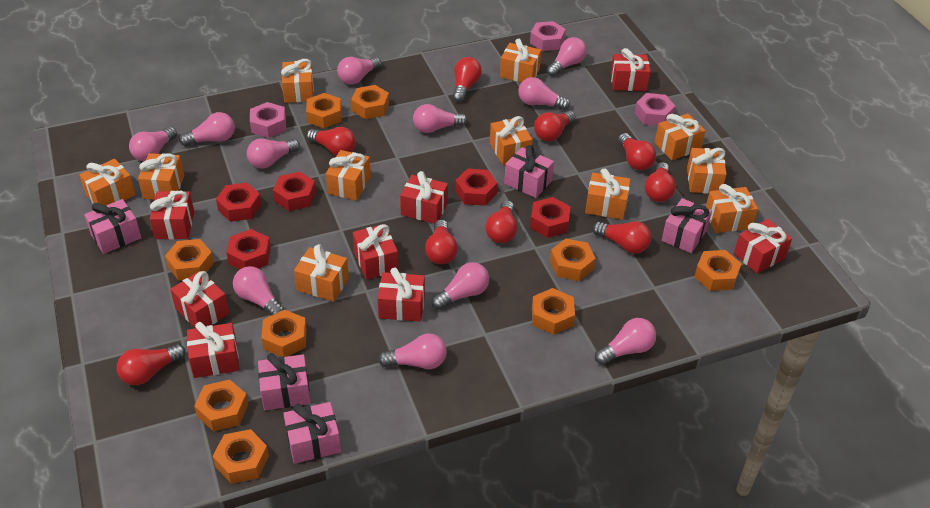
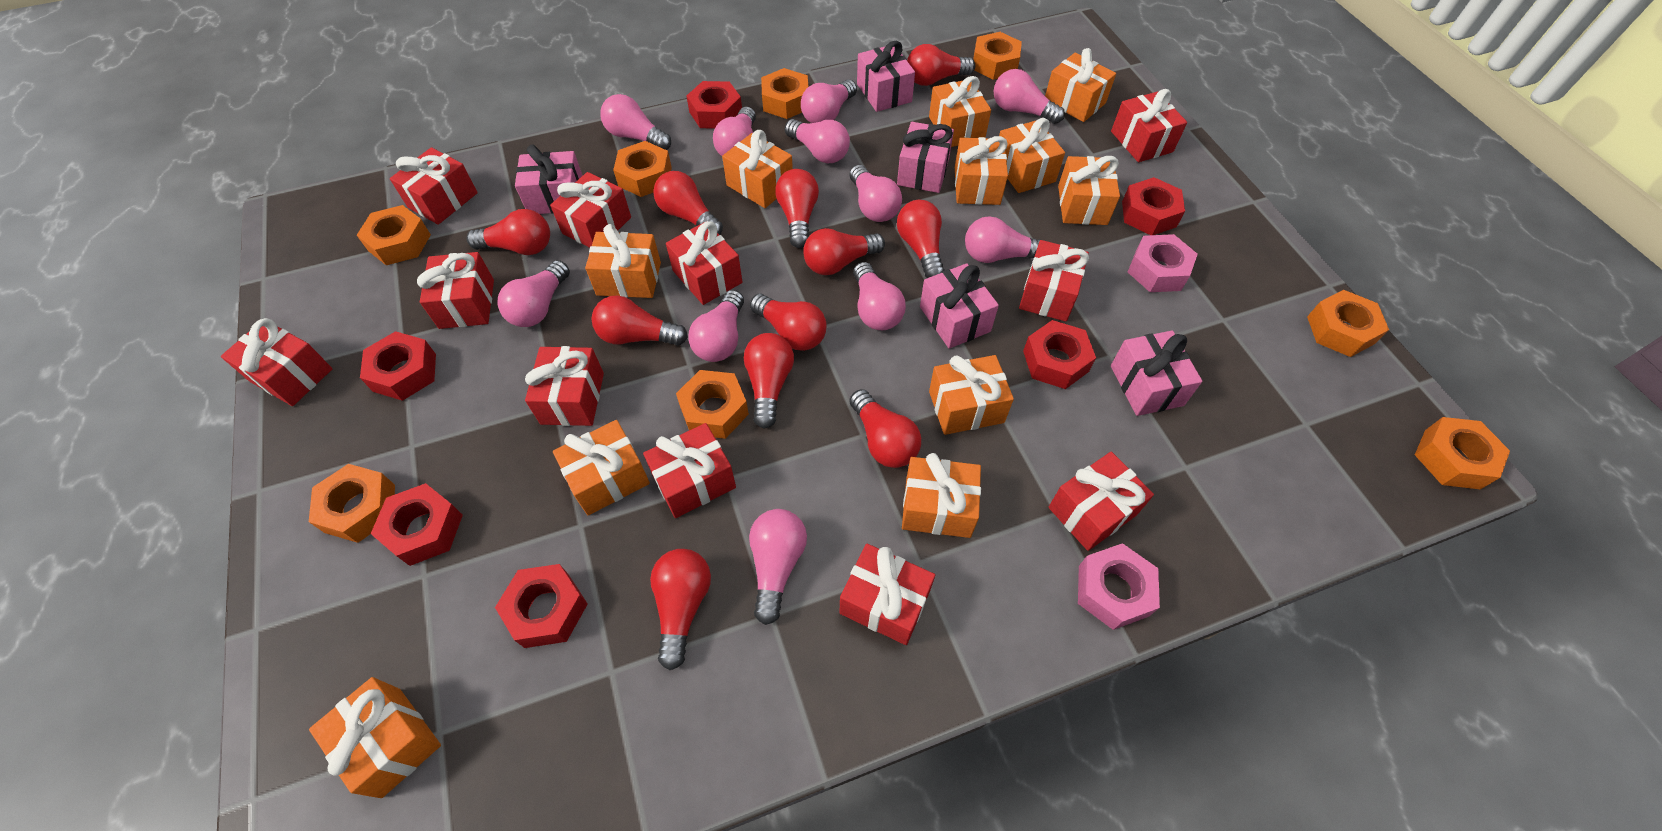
orange nut: [165,239,214,281] [194,379,249,431] [213,429,269,484] [261,310,307,357] [306,93,342,128] [351,85,389,119] [532,288,575,335] [550,239,596,281] [694,250,742,291] = 9 -> [309,464,395,543] [357,205,431,265] [613,141,672,197] [676,370,749,439] [761,68,809,119] [973,32,1022,80] [1307,290,1389,357] [1415,417,1510,489] = 8
pink nut: [250,102,286,138] [530,21,566,51] [635,93,675,126] = 3 -> [1078,543,1160,630] [1128,234,1198,292] = 2
red gift: [150,191,194,240] [170,271,229,328] [187,322,239,378] [353,224,398,280] [378,267,425,321] [400,171,448,224] [611,48,651,91] [734,219,792,274] = 8 -> [221,318,333,406] [390,147,478,225] [417,252,494,329] [525,346,604,426] [550,172,631,248] [643,423,736,518] [666,221,742,305] [839,544,935,645] [1019,240,1089,321] [1048,451,1154,551] [1111,89,1187,162] = 11
red light bulb: [117,344,186,385] [307,127,356,156] [425,220,458,264] [453,57,482,102] [485,200,517,243] [534,111,576,141] [592,221,651,254] [618,133,656,170] [645,162,676,202] = 9 -> [467,209,550,255] [592,295,688,346] [650,549,711,670] [653,171,723,235] [744,333,794,429] [750,294,827,351] [775,169,819,248] [803,228,885,275] [849,389,921,468] [897,200,944,278] [907,44,975,86] = 11
red nut: [216,183,261,222] [226,229,271,269] [273,172,316,211] [455,169,498,206] [530,197,571,238] = 5 -> [360,331,436,401] [371,483,463,566] [495,564,588,648] [686,81,742,129] [1023,320,1096,389] [1122,177,1185,235] = 6

